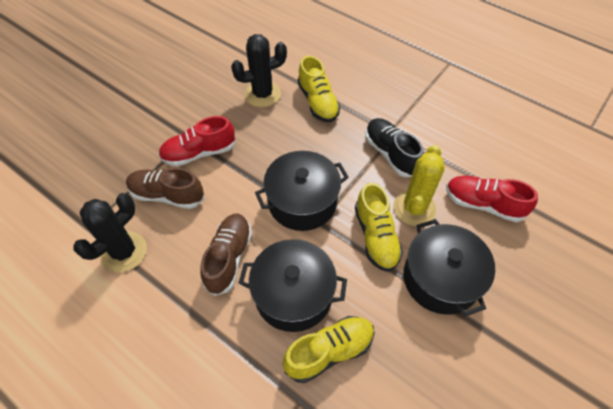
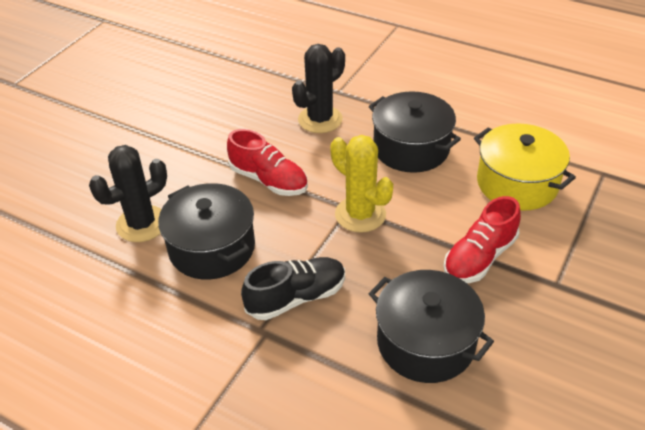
brown shoe: [126,168,204,209] [201,214,252,296] = 2 -> none = 0
yellow pot: none = 0 -> [474,123,576,211] = 1
yellow shoe: [282,316,375,383] [298,56,340,122] [355,183,403,272] = 3 -> none = 0

